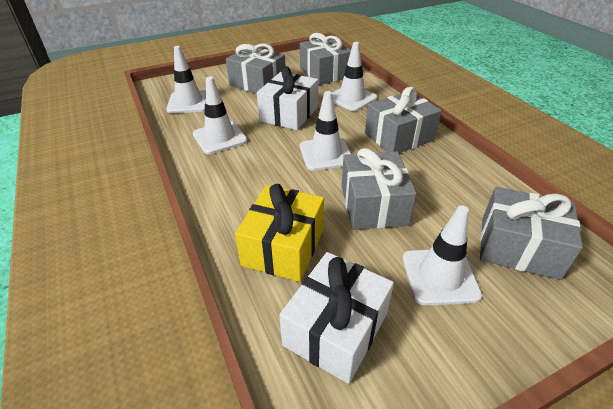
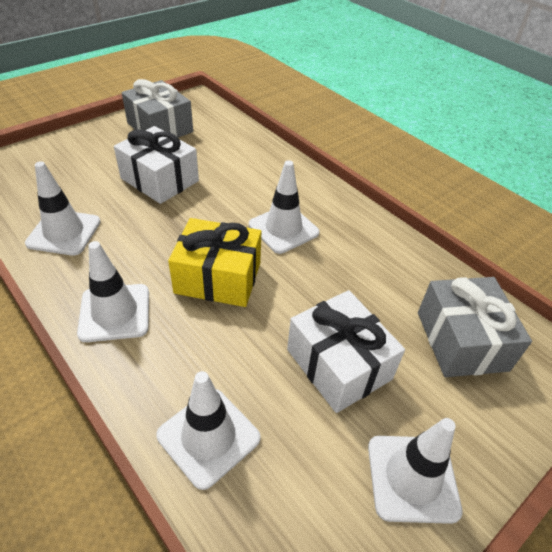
grey gift: [226,44,285,94] [300,33,351,85] [342,148,417,230] [365,87,442,153] [480,187,583,280] = 5 -> [122,79,193,138] [418,277,532,377] = 2

